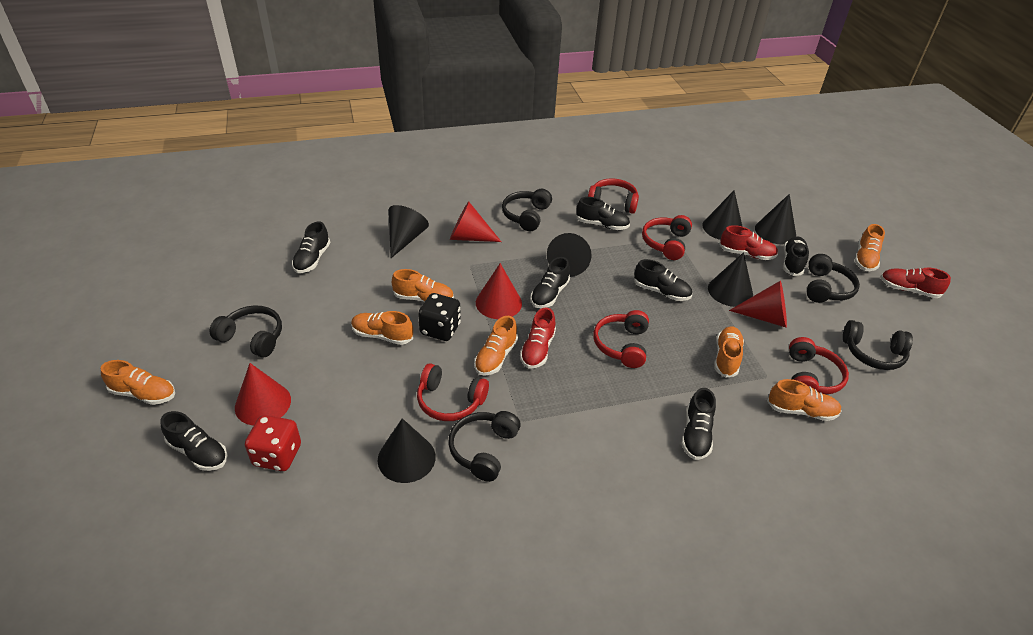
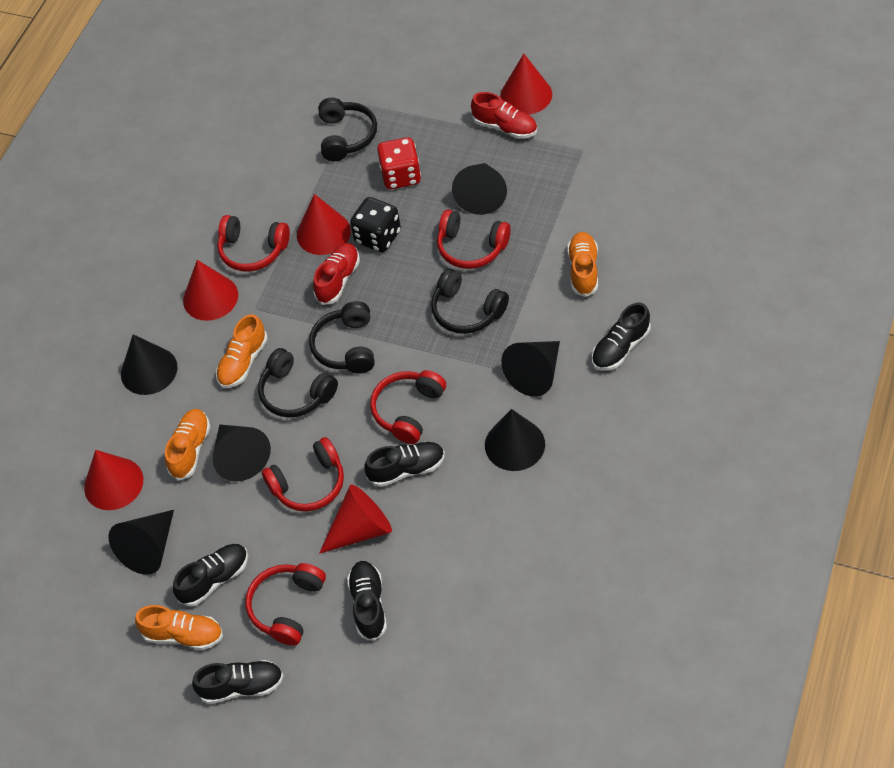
black headphones: [210,306,282,358] [448,411,521,482] [502,189,552,231] [807,254,860,303] [843,320,913,370] = 5 -> [258,348,338,418] [309,301,375,374] [318,98,377,161] [431,268,509,334] = 4
black shoe: [161,411,227,471] [292,222,330,273] [530,257,570,308] [576,197,630,230] [634,259,692,301] [681,388,716,460] [783,236,809,276] = 7 -> [173,544,248,607] [192,660,284,704] [347,561,387,641] [364,442,445,487] [592,303,651,370] = 5
orange shoe: [101,360,175,405] [351,311,413,345] [392,269,454,302] [474,316,518,375] [715,326,744,378] [767,379,842,421] [855,224,885,271] = 7 -> [135,605,223,650] [165,409,210,481] [216,314,268,388] [567,232,598,297] = 4
red cone: [235,363,291,426] [450,201,501,242] [476,263,522,319] [729,281,787,328] = 4 -> [84,450,143,510] [183,260,238,321] [297,194,351,255] [319,484,392,554] [500,54,552,115] = 5
red shoe: [520,308,556,369] [719,225,778,260] [881,267,951,298] = 3 -> [313,243,360,305] [471,92,537,139] = 2

